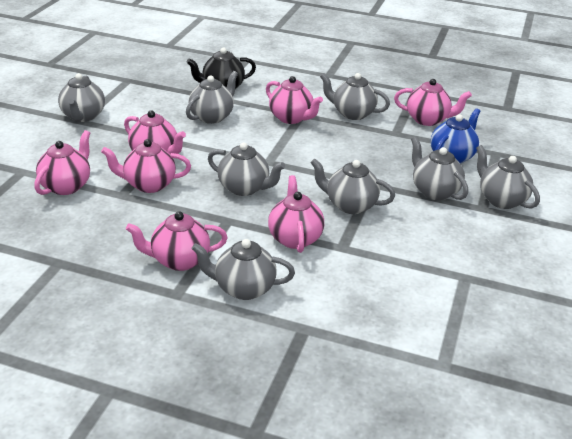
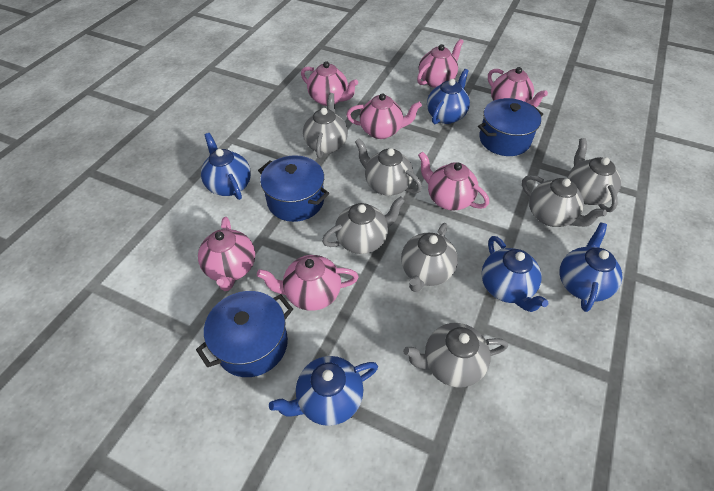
black teapot: [187,48,256,89] = 1 -> none = 0
blue pot: none = 0 -> [196,291,293,377] [258,155,329,222] [478,98,543,156] = 3
blue teapot: [431,108,480,164] = 1 -> [201,133,251,200] [269,356,378,426] [427,69,470,124] [481,236,549,312] [560,222,623,312] = 5
grey teapot: [58,73,105,122] [186,71,238,124] [191,239,295,300] [208,142,285,196] [311,159,395,214] [320,73,390,120] [411,137,468,200] [476,145,540,209] = 8 -> [303,93,348,158] [322,196,405,254] [355,138,422,196] [401,223,458,292] [403,323,508,388] [522,175,607,227] [567,138,621,212] = 7

